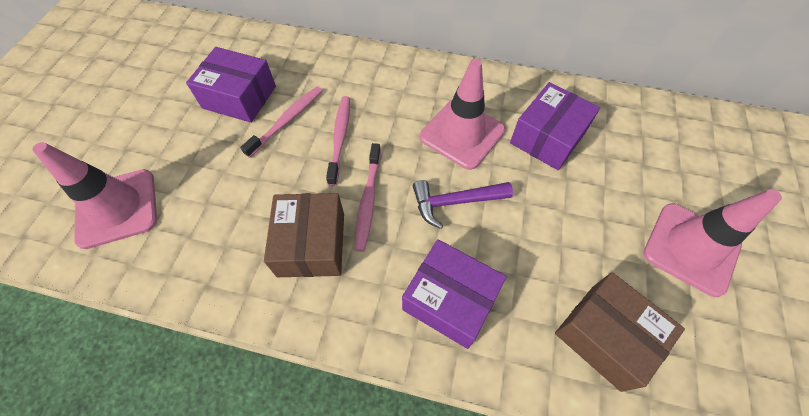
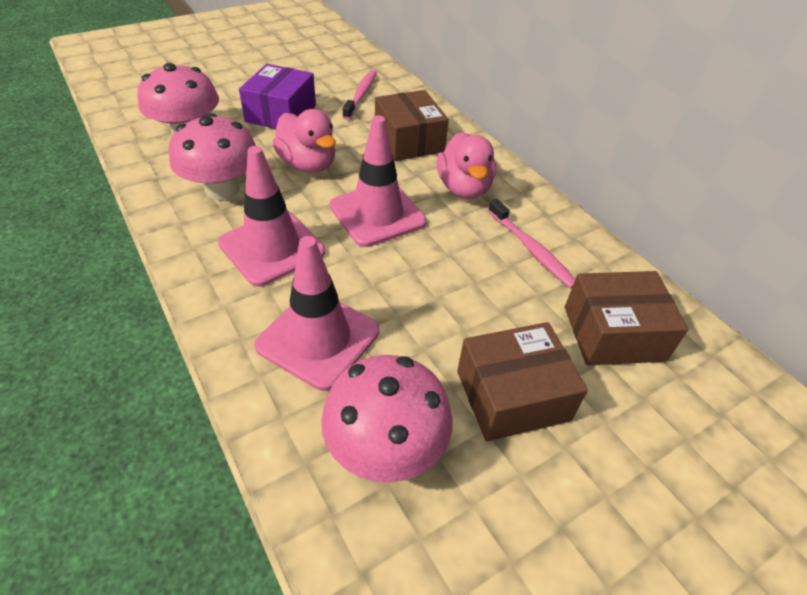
brown box: [264,193,344,277] [555,272,685,392] = 2 -> [375,90,449,161] [457,322,588,442] [565,271,689,365] = 3
pink duck: none = 0 -> [272,109,336,173] [437,132,496,199] = 2
pink mushroom: none = 0 -> [138,63,219,136] [169,113,256,200] [321,355,452,482] = 3
pink toothbrush: [240,86,323,158] [326,96,350,186] [355,143,381,252] = 3 -> [343,70,377,120] [488,199,575,289] = 2
purple box: [186,47,276,123] [402,239,507,349] [510,82,600,170] = 3 -> [239,64,316,129] = 1
purple hammer: [413,180,513,229] = 1 -> none = 0

